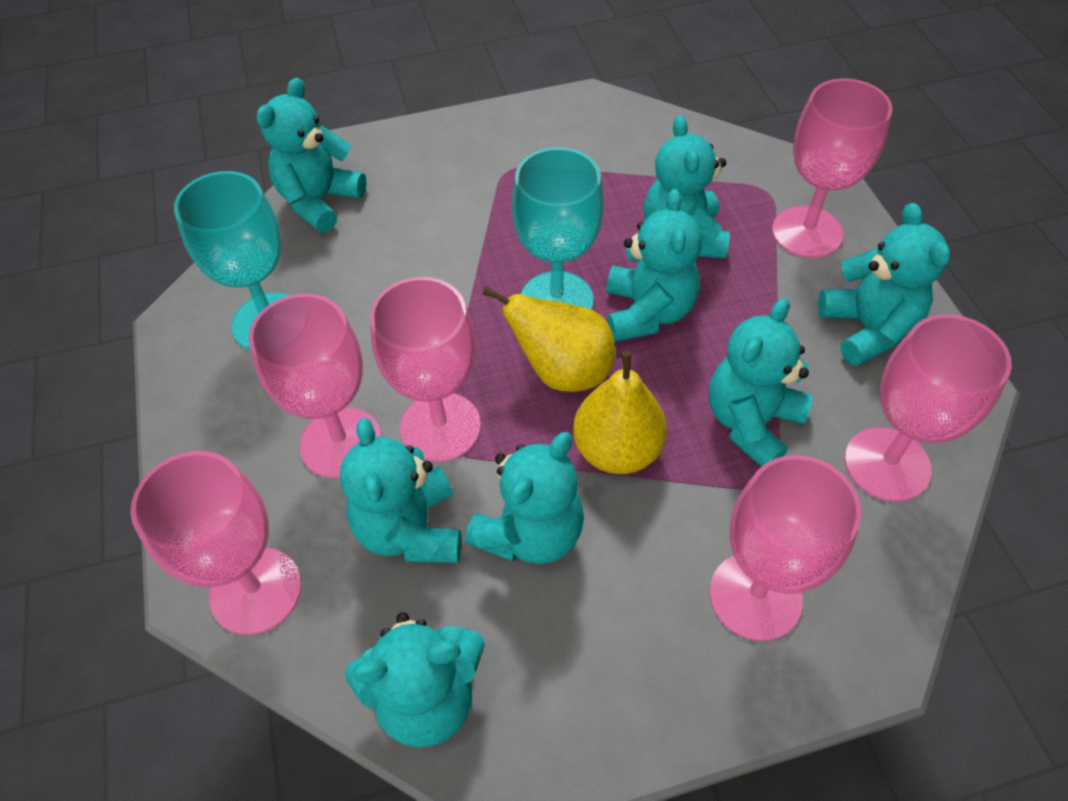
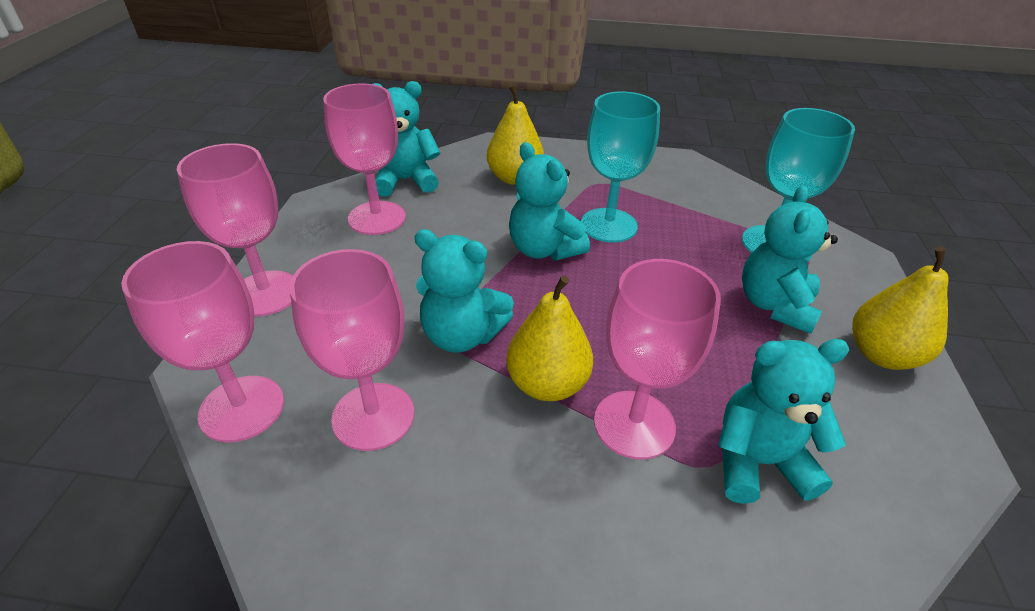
pink goblet: [131,451,301,635] [249,294,382,479] [370,277,481,462] [709,455,862,641] [772,78,893,258] [844,314,1012,502] = 6 -> [121,241,284,443] [177,143,293,317] [289,249,414,451] [323,83,406,235] [594,259,721,460] = 5
turquoise teddy bear: [256,78,366,232] [340,418,461,563] [345,612,485,748] [465,432,584,564] [606,189,702,342] [644,115,730,258] [709,298,813,467] [818,203,950,366] = 8 -> [374,81,440,196] [415,229,514,353] [509,142,590,260] [718,339,849,504] [742,185,838,334] = 5
yellow pear: [482,286,615,392] [573,351,667,474] = 2 -> [487,84,544,185] [506,276,593,401] [852,246,949,370] = 3

